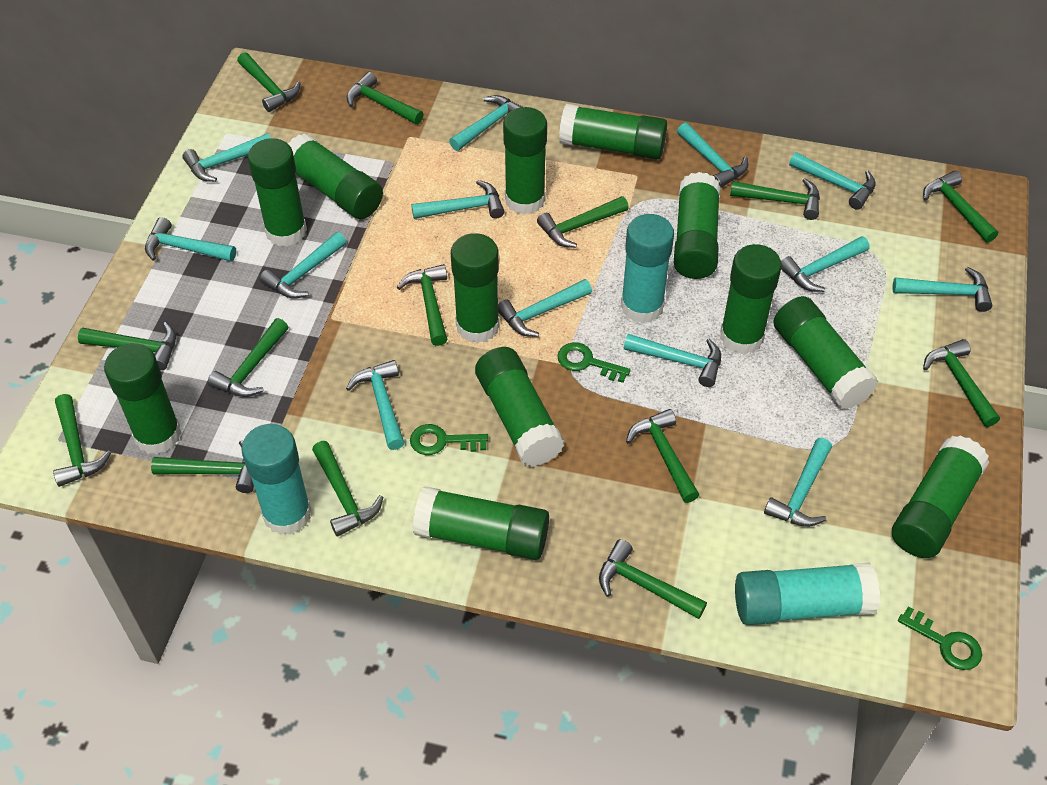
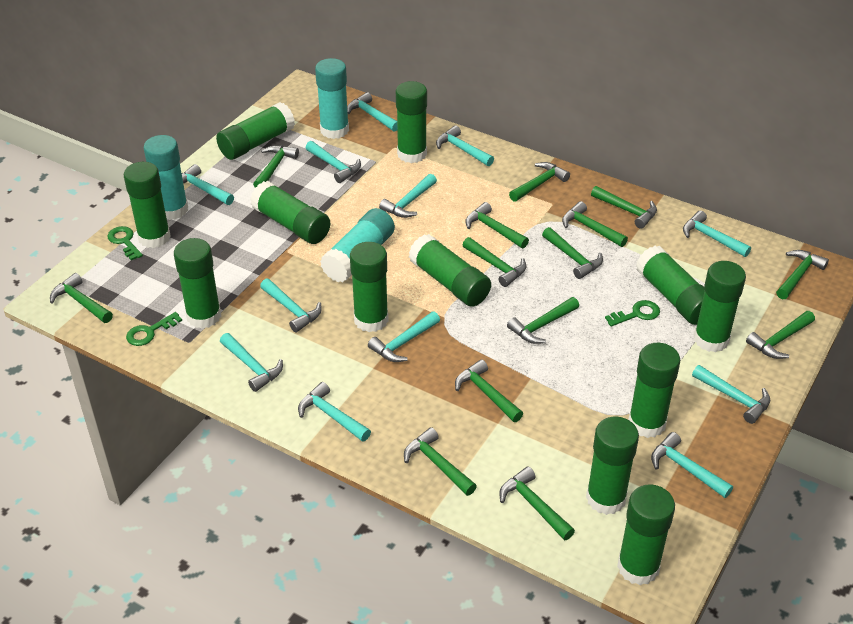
turquoise hammer: [145,217,236,262] [182,133,271,182] [260,232,346,299] [346,360,405,450] [411,180,505,219] [449,95,522,151] [498,279,592,337] [624,334,721,387] [677,122,748,188] [764,438,832,527] [781,236,870,292] [789,152,876,210] [892,267,992,312] = 13 -> [182,164,234,205] [220,333,283,392] [260,279,322,332] [298,382,371,442] [306,141,361,183] [347,92,397,132] [368,311,440,362] [379,174,437,218] [436,125,494,166] [651,432,733,498] [683,211,751,257] [692,365,770,424] = 12

